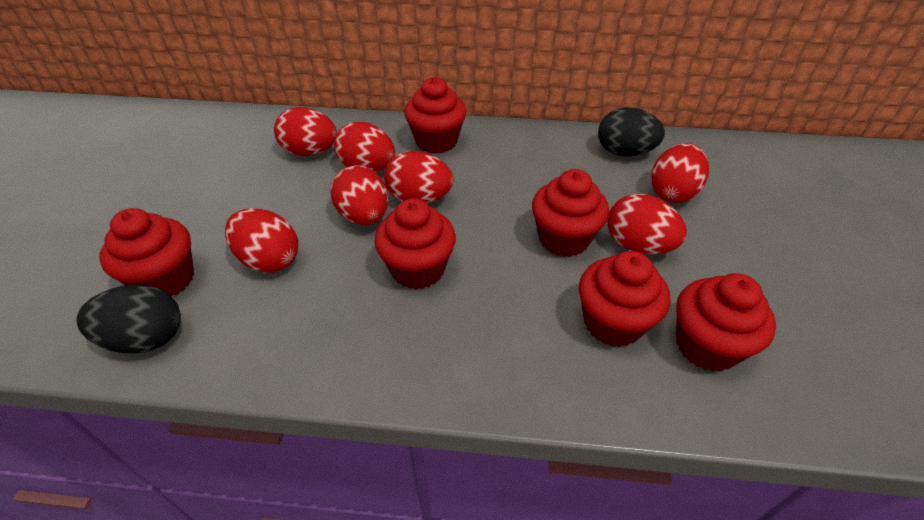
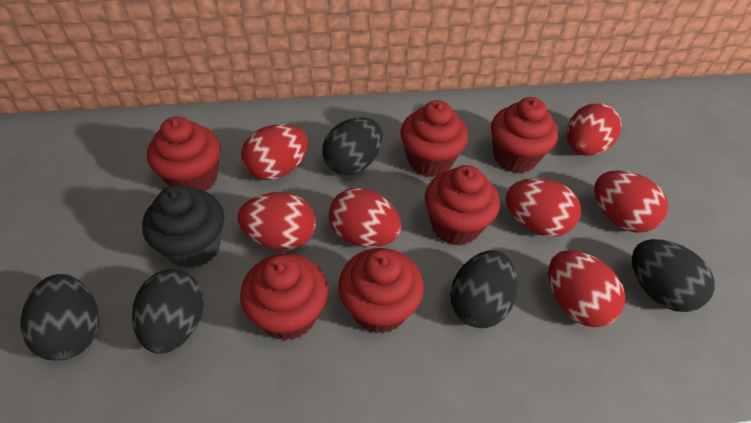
black cupcake: none = 0 -> [142,185,224,268] = 1
black egg: [76,285,181,353] [598,107,665,157] = 2 -> [20,274,99,361] [132,269,204,354] [323,117,382,175] [450,250,518,328] [632,239,715,312] = 5

